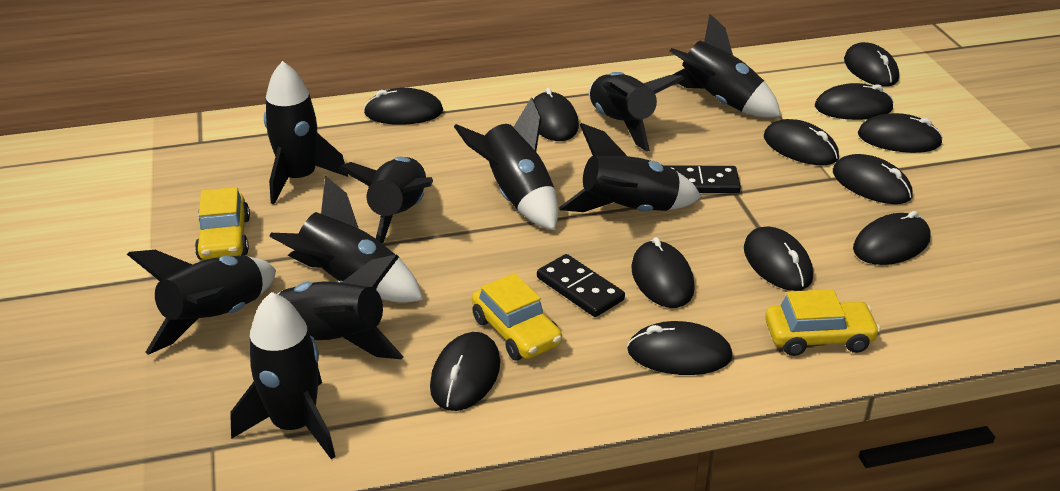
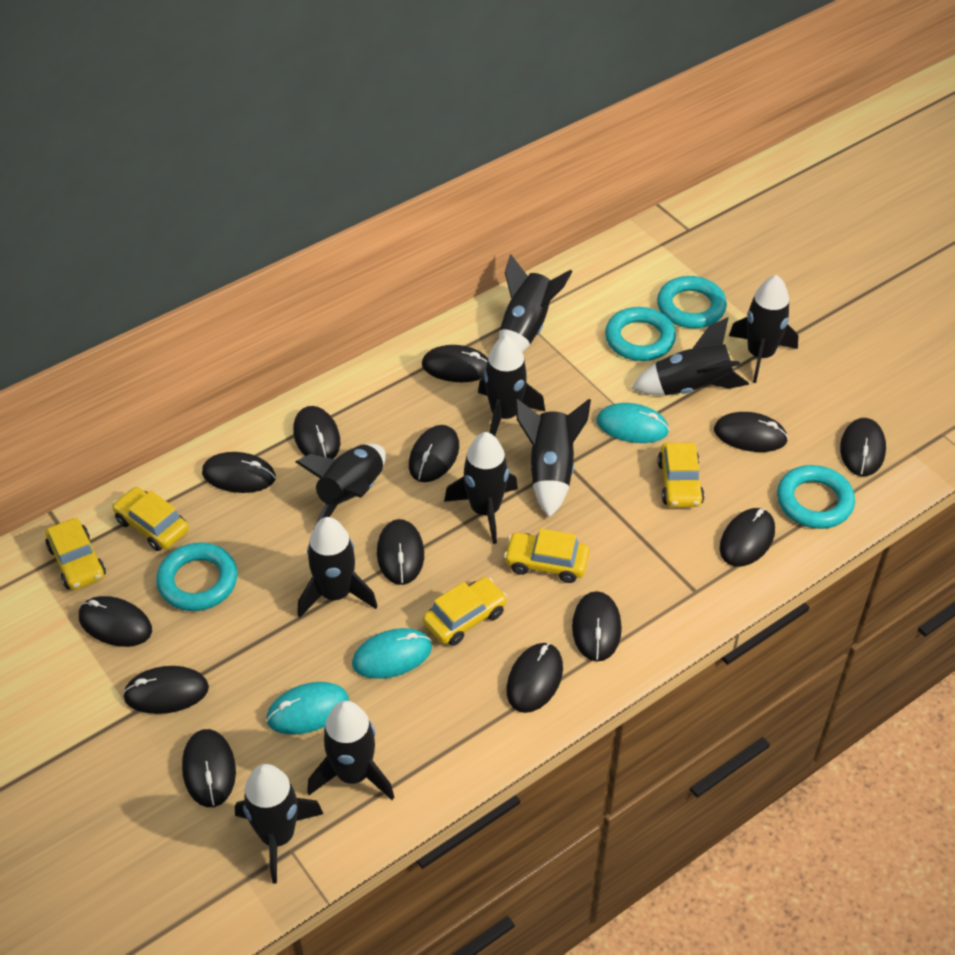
black domino: [537,254,625,317] [664,165,741,193] = 2 -> none = 0
black mouse: [364,88,443,125] [430,332,500,411] [533,88,579,141] [627,321,733,375] [631,237,695,308] [744,226,813,291] [764,119,839,165] [815,83,894,120] [833,154,913,204] [844,42,899,87] [853,211,931,265] [858,113,943,153] = 12 -> [79,596,152,647] [123,666,209,714] [182,729,236,807] [202,452,276,493] [293,406,340,459] [377,519,424,585] [409,425,459,482] [422,345,488,382] [507,643,563,713] [572,591,622,662] [714,412,788,452] [720,508,775,567] [840,418,886,476] = 13
turquoise mouse: none = 0 -> [266,682,349,734] [352,628,432,679] [596,403,669,443] = 3
turquoise ring: none = 0 -> [156,542,238,611] [605,307,676,361] [657,276,727,328] [777,465,855,529] = 4
yellow car: [195,187,250,260] [472,273,562,361] [765,289,880,356] = 3 -> [46,518,106,590] [112,487,189,551] [423,577,507,646] [504,529,589,583] [657,443,704,507] = 5

